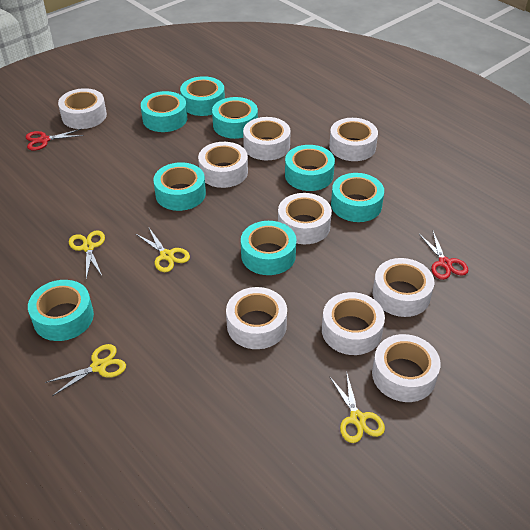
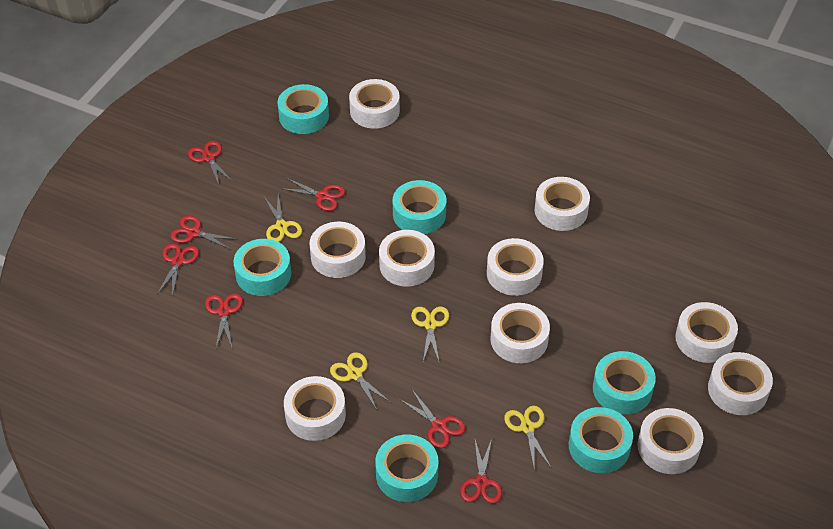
red scissors: [26,129,84,150] [419,231,469,280] = 2 -> [157,243,199,297] [170,216,236,249] [188,141,233,185] [205,293,243,348] [280,178,345,211] [399,390,466,448] [460,439,502,504] = 7
turquoise tape: [28,280,94,341] [141,91,187,132] [153,162,206,211] [180,76,225,116] [212,97,258,139] [241,221,296,275] [285,145,335,191] [331,173,384,222] = 8 -> [233,239,291,296] [277,84,329,134] [375,434,439,502] [393,180,446,234] [569,407,633,473] [593,351,656,414] = 6
white tape: [58,88,107,129] [198,142,248,188] [226,287,287,349] [243,117,291,160] [278,193,332,244] [322,292,385,355] [329,118,378,161] [372,334,441,402] [373,258,434,317] = 9 -> [284,376,346,441] [310,222,366,278] [349,79,400,129] [379,230,435,287] [487,238,544,296] [490,303,550,363] [535,177,590,231] [637,408,703,474] [675,302,738,363] [708,352,773,415] = 10

